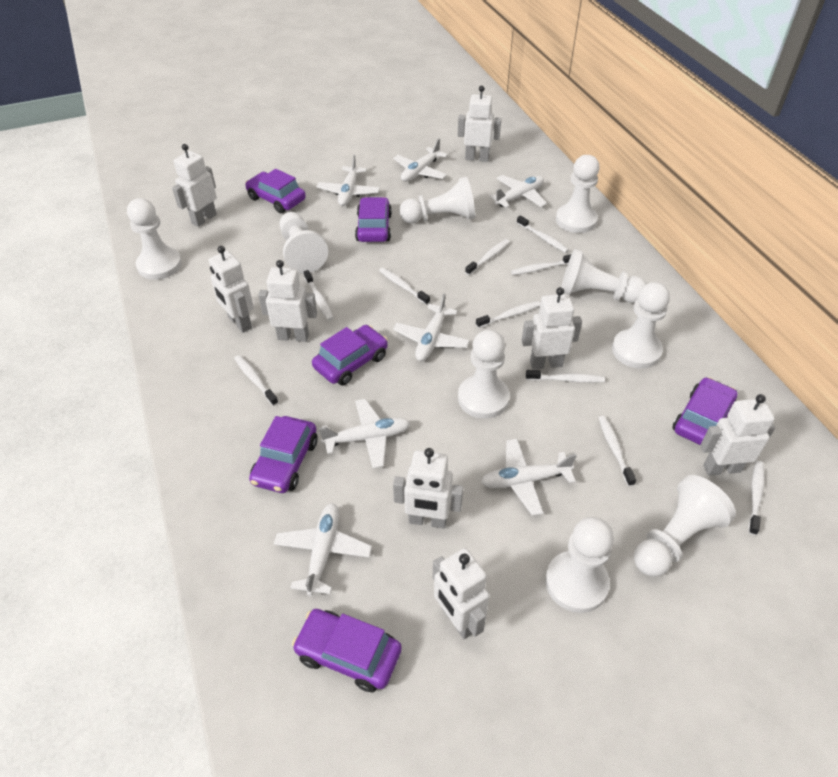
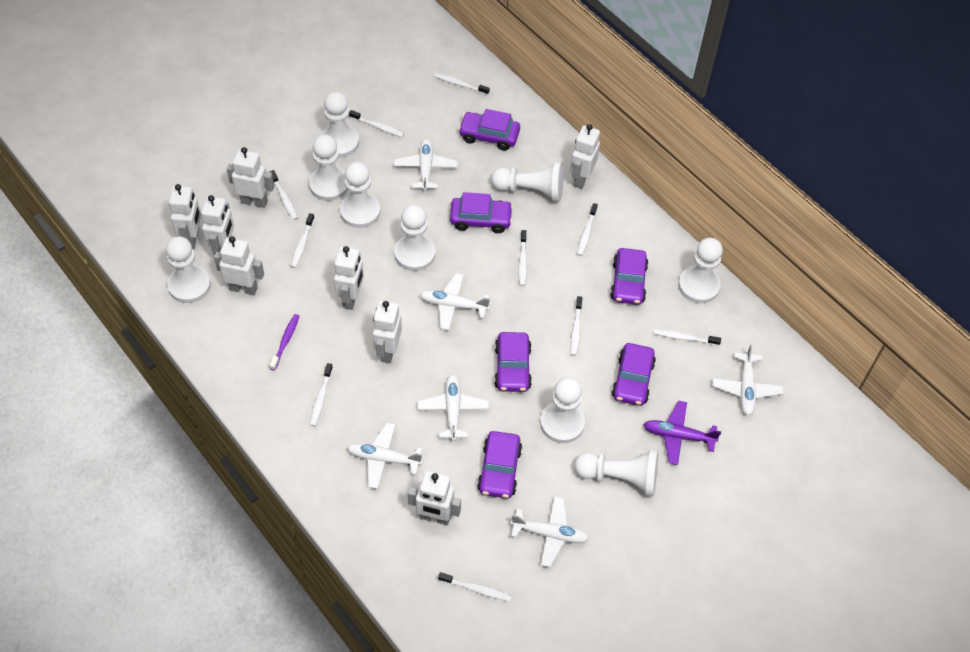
purple plane: none = 0 -> [643,401,721,465] = 1
purple toothbrush: none = 0 -> [269,314,299,371] = 1
white plane: [274,503,372,596] [317,155,380,206] [319,399,410,469] [393,138,448,182] [393,293,470,361] [481,439,577,516] [489,175,547,208] = 7 -> [347,423,423,489] [394,139,457,191] [417,374,489,441] [420,273,490,330] [511,496,589,567] [713,344,783,416] = 6

